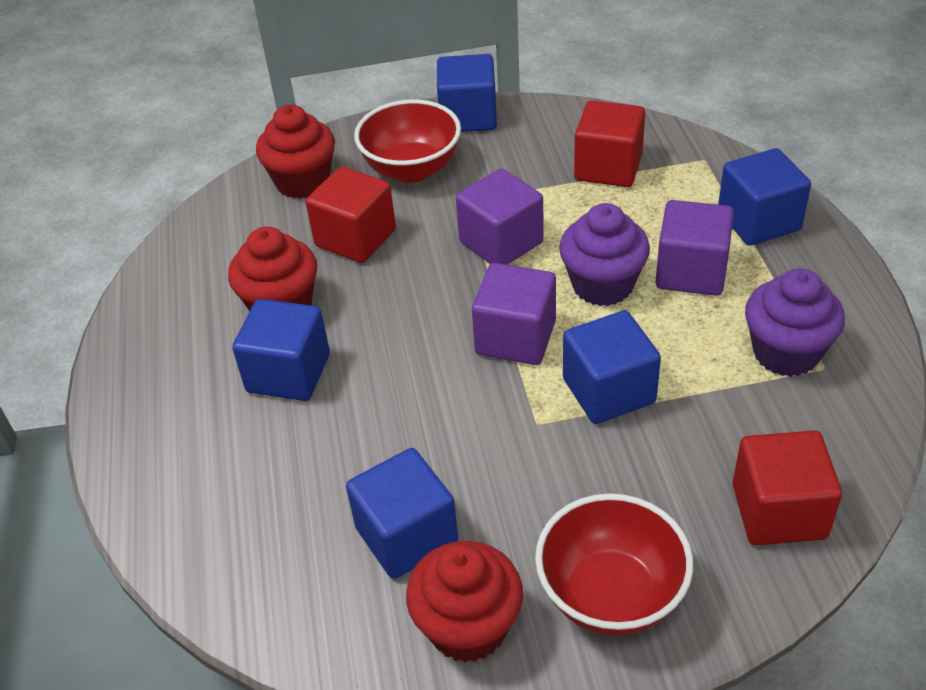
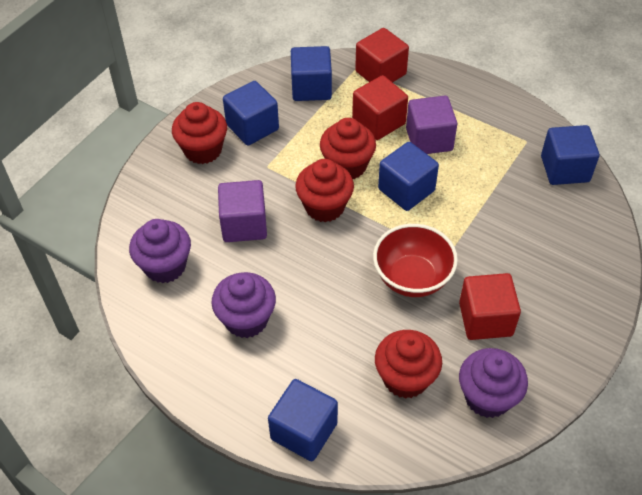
purple cube: [456,168,544,265] [472,263,556,365] [656,200,734,296] = 3 -> [218,180,267,242] [406,96,457,154] = 2
purple cupcake: [559,203,650,306] [745,268,845,377] = 2 -> [129,219,191,283] [211,272,276,338] [459,348,528,418] = 3
red bowl: [354,99,461,183] [535,493,693,635] = 2 -> [373,224,458,297] = 1
red cupcake: [228,227,317,311] [256,105,335,199] [406,541,523,663] = 3 -> [172,102,227,164] [295,159,354,222] [320,118,376,179] [375,330,442,399] = 4

